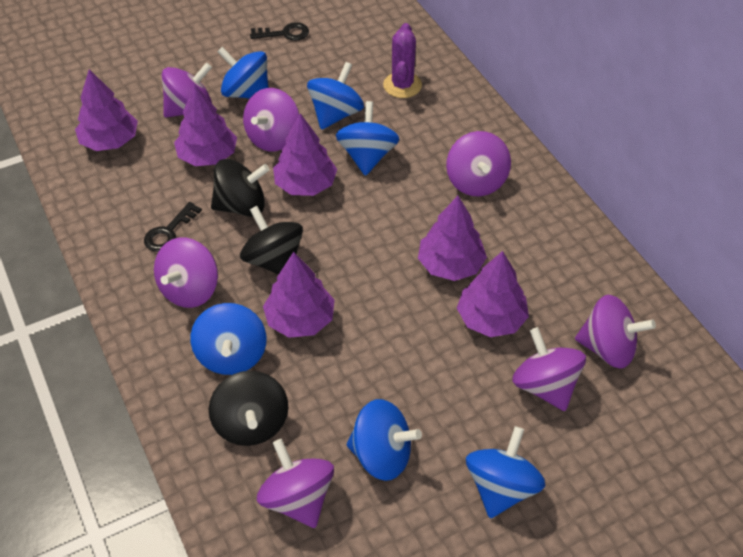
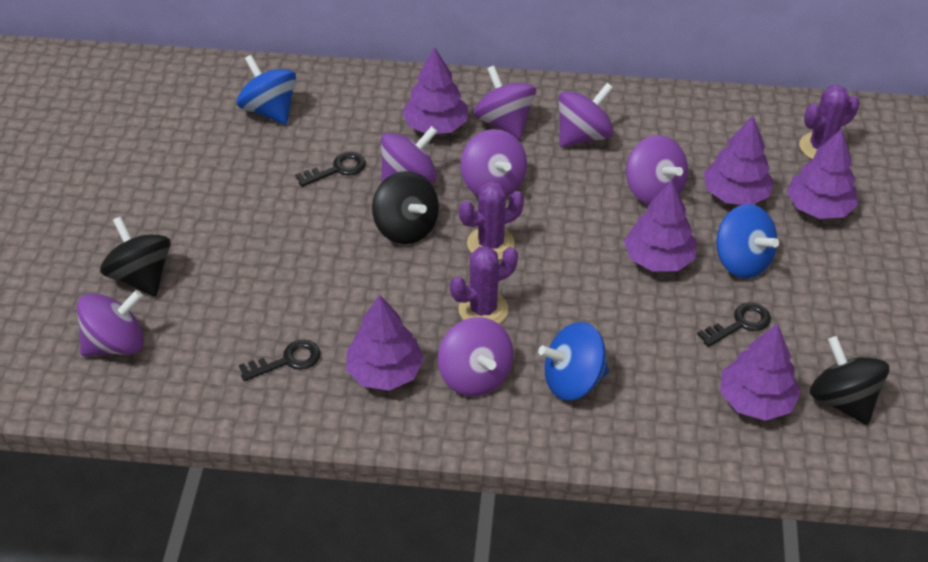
black key: [144,202,202,252] [250,22,309,41] = 2 -> [239,339,321,381] [295,152,366,187] [697,302,771,347] = 3
blue spinning top: [191,303,266,375] [217,47,269,99] [307,62,364,130] [336,101,399,176] [347,399,422,481] [466,426,545,518] = 6 -> [237,55,296,125] [538,322,609,401] [716,204,779,279] = 3
purple cactus: [383,23,422,98] = 1 -> [450,246,518,324] [459,181,524,260] [800,85,860,159] = 3

